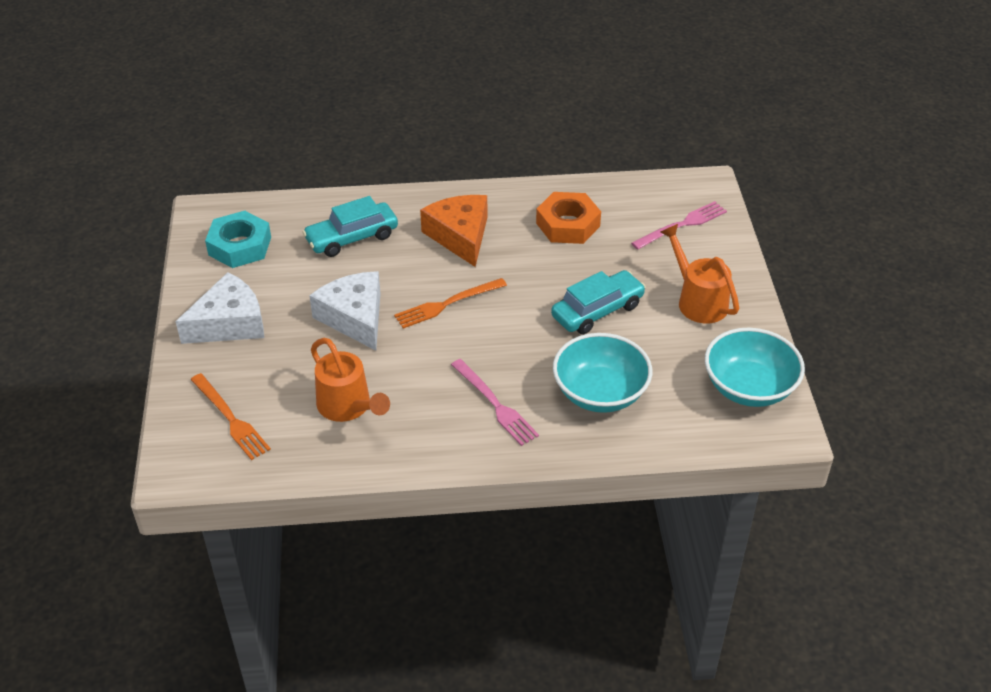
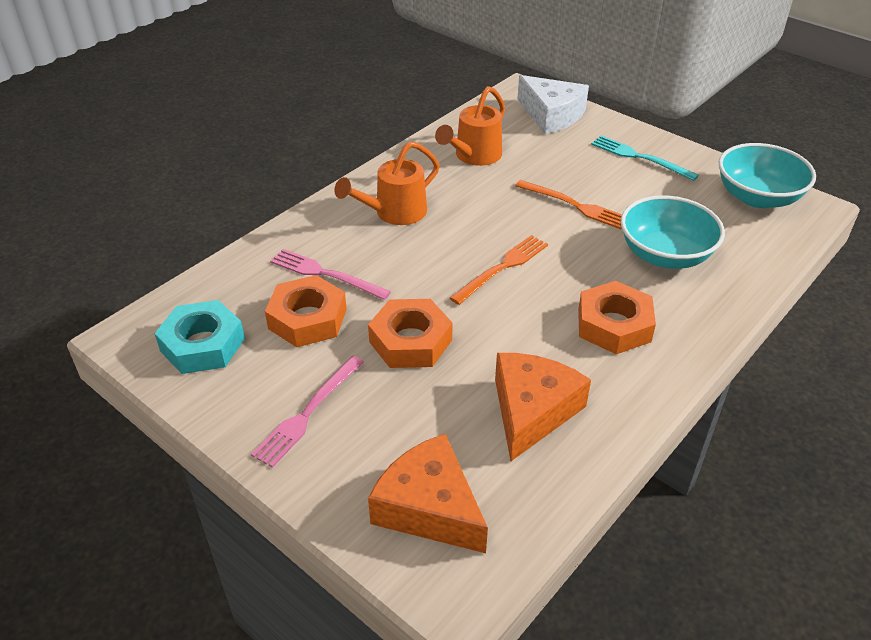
orange cheese: [420,195,487,267] = 1 -> [368,434,488,553] [495,353,591,461] = 2
orange nut: [536,192,601,244] = 1 -> [265,275,347,347] [368,299,453,368] [578,281,656,354] = 3
turquoise car: [302,196,398,257] [551,270,646,334] = 2 -> none = 0
turquoise fork: none = 0 -> [591,136,699,181] = 1
white cheese: [175,272,264,344] [309,271,381,351] = 2 -> [517,75,589,134] = 1

